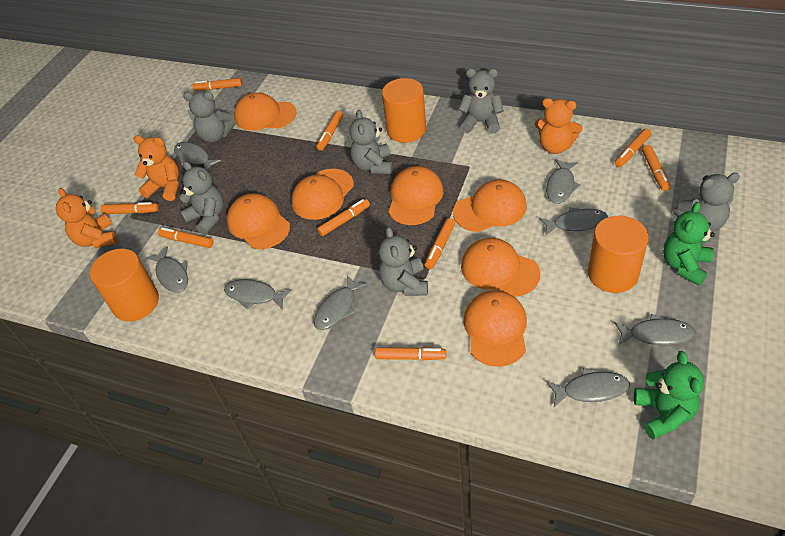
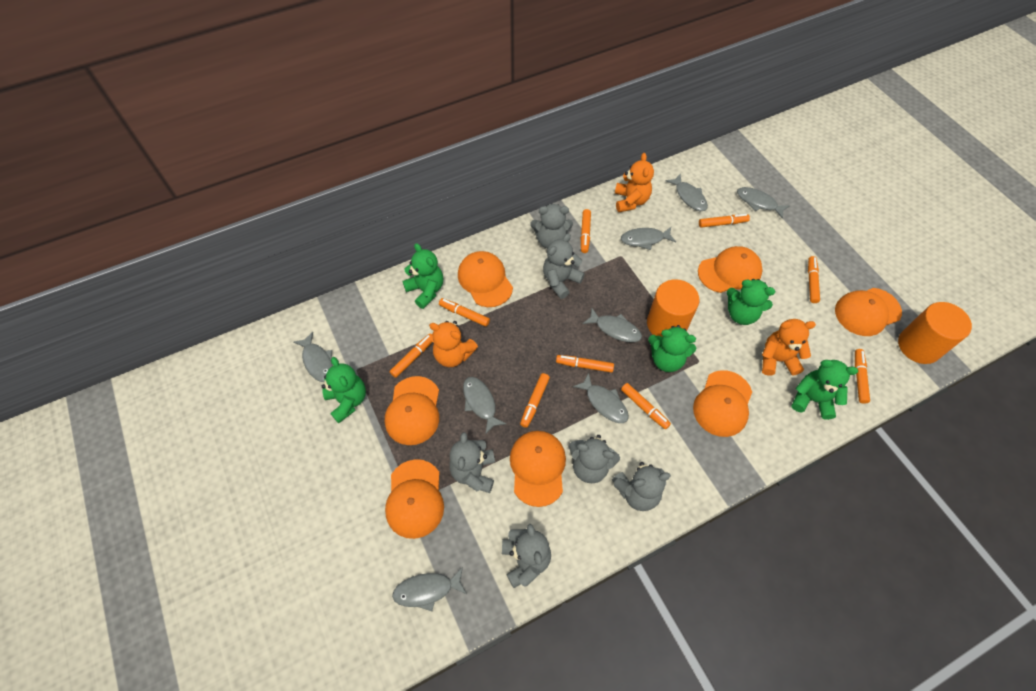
green teddy bear: [634,351,704,439] [663,202,715,286] = 2 -> [322,357,366,423] [402,243,443,309] [648,325,696,372] [727,279,775,325] [792,360,858,420] = 5
orange cylinder: [90,249,159,322] [382,78,426,143] [588,216,649,293] = 3 -> [647,279,699,337] [898,302,972,364] = 2

